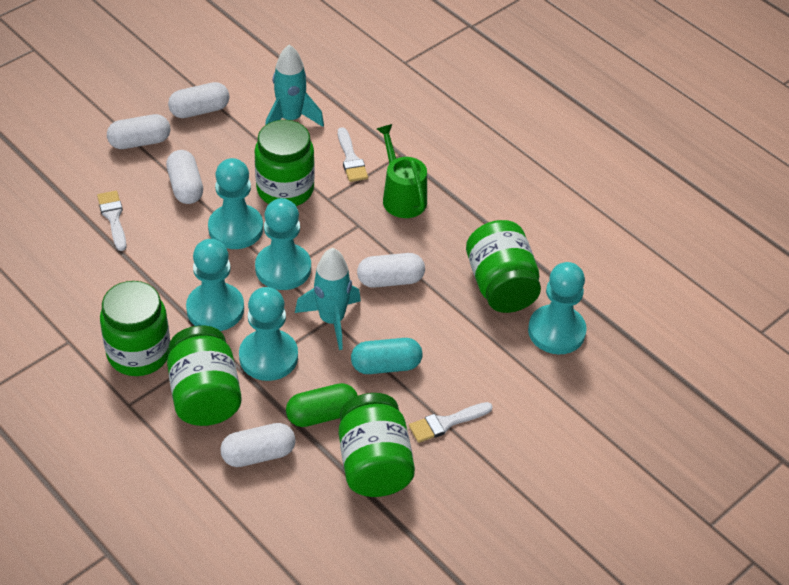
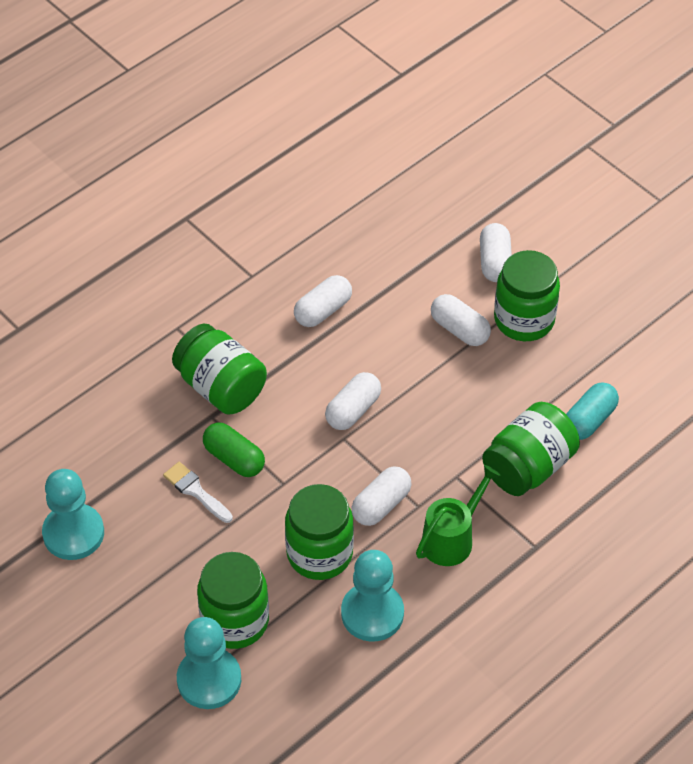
turquoise pawn: [186,239,244,331] [208,158,263,249] [239,287,298,381] [255,198,311,290] [528,262,587,354] = 5 -> [42,469,104,560] [177,617,241,709] [341,550,404,641] = 3
turquoise rocket: [265,44,324,127] [295,248,361,350] = 2 -> none = 0
white brush: [97,191,127,251] [338,127,368,182] [409,402,493,443] = 3 -> [163,462,233,523] = 1

